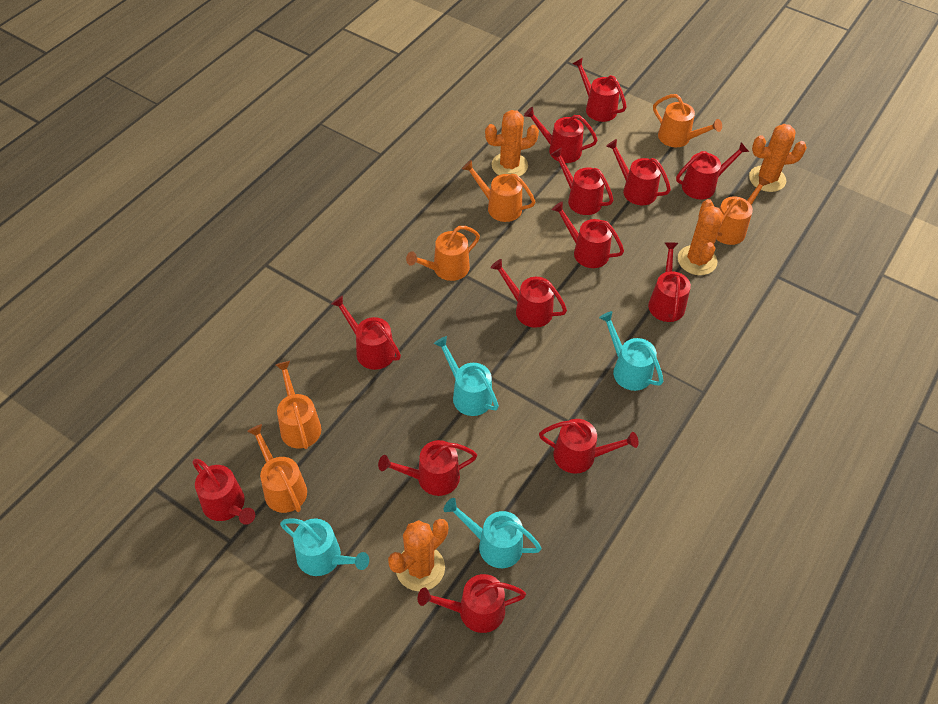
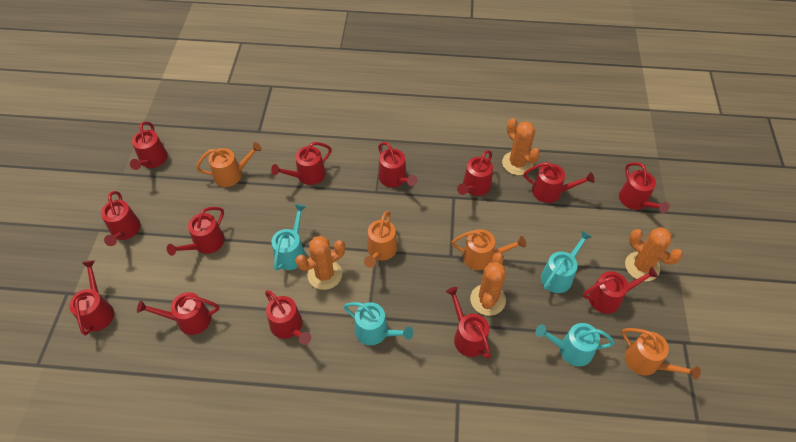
orange watering can: [247,424,307,513] [276,361,321,449] [406,226,480,281] [462,160,535,222] [653,94,722,147] [716,176,770,245] = 6 -> [196,142,262,187] [364,211,397,268] [451,229,526,270] [621,328,701,380] = 4

